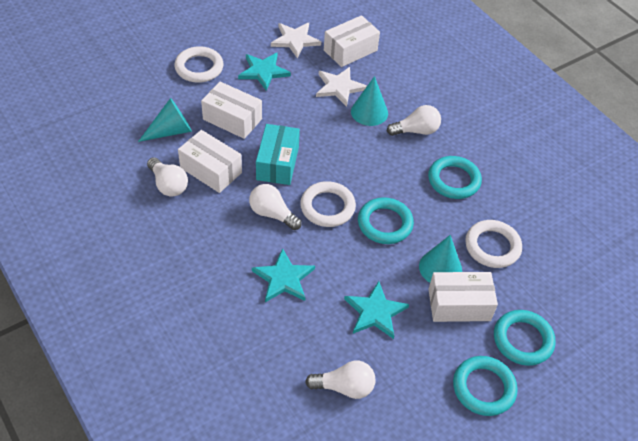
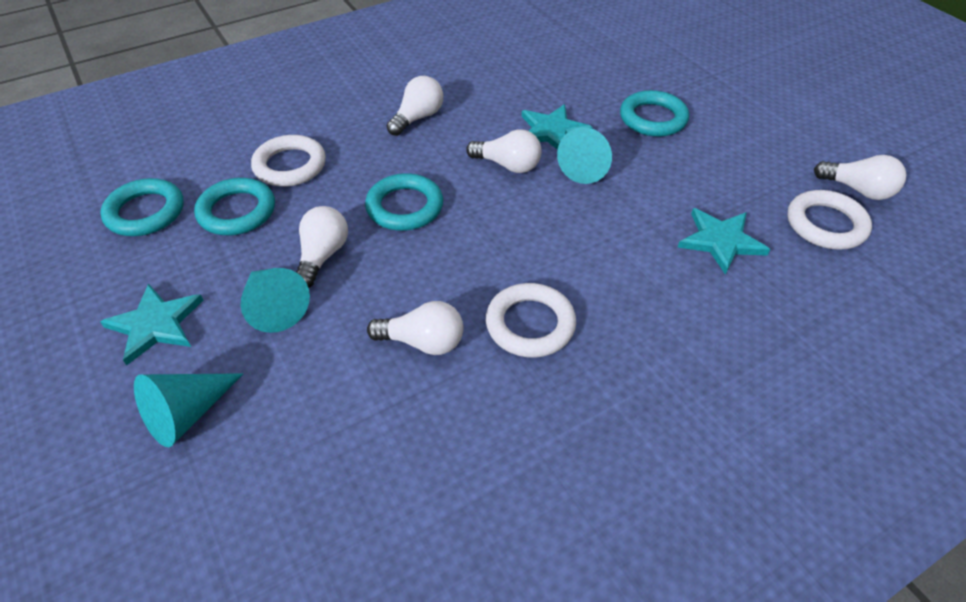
turquoise box: [256,124,300,185] = 1 -> none = 0
white box: [178,130,242,193] [201,82,262,139] [324,15,380,67] [428,272,498,322] = 4 -> none = 0
white light bulb: [147,157,188,197] [249,184,302,230] [305,361,375,399] [387,105,441,136] = 4 -> [296,206,348,288] [367,301,463,355] [387,76,443,136] [466,129,542,173] [814,155,907,200] = 5
white star: [271,23,321,58] [316,67,367,107] = 2 -> none = 0

